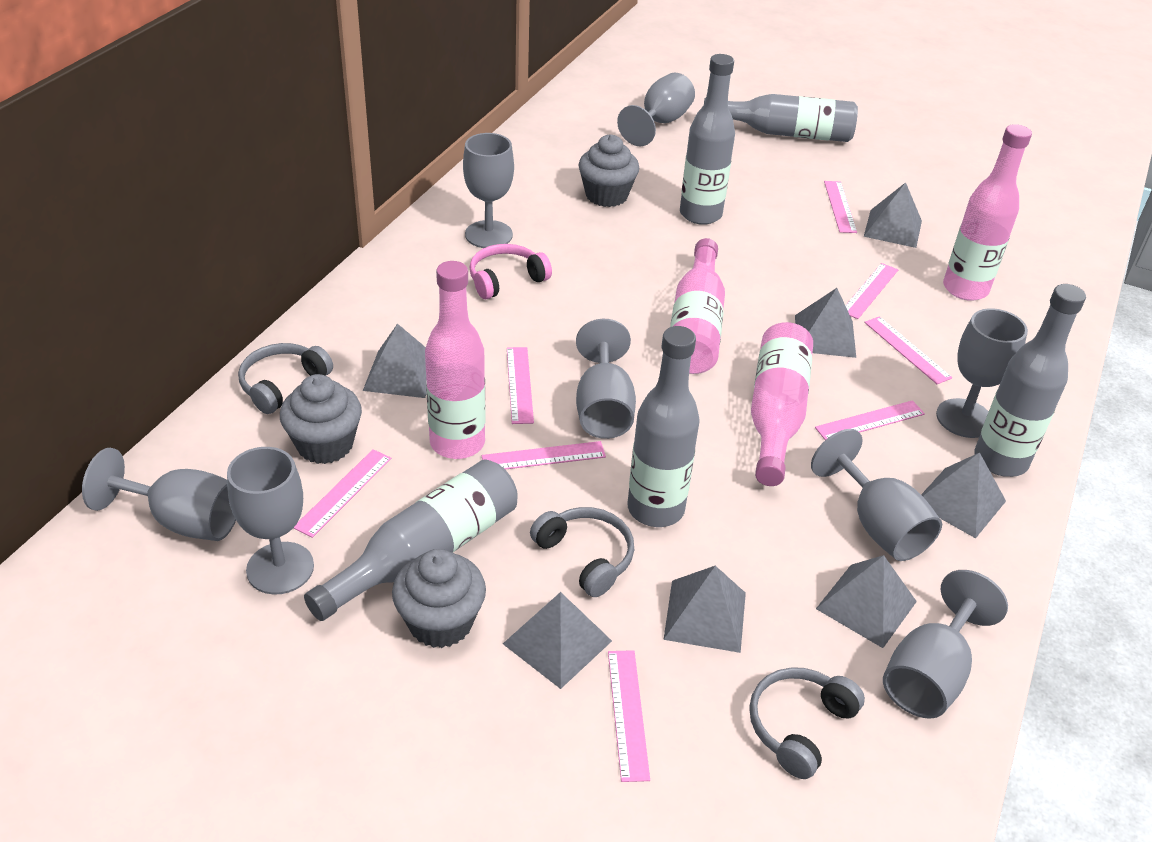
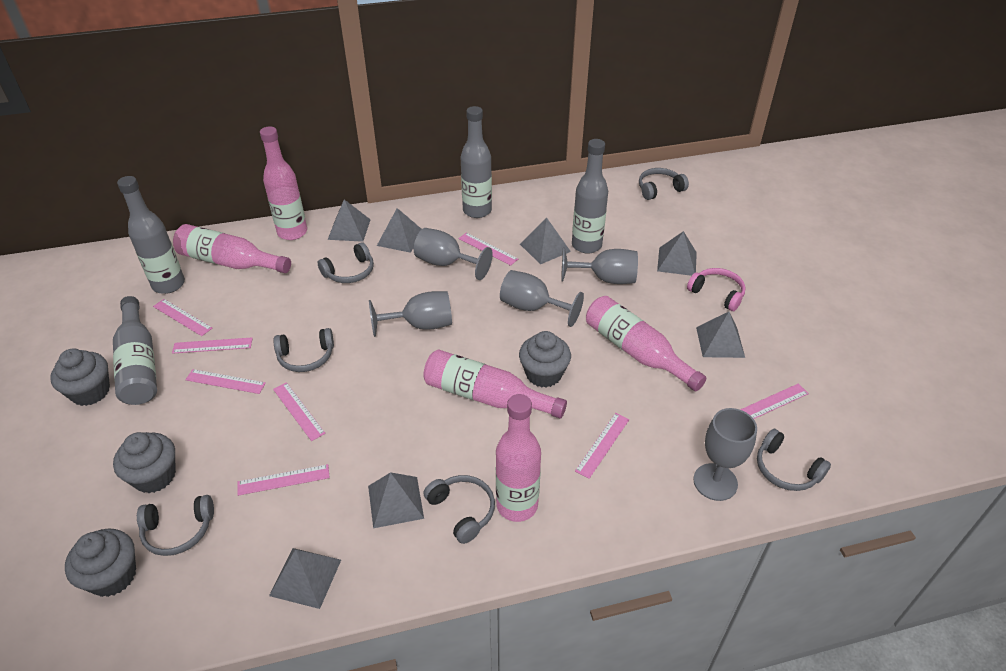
grey bottle: [304,460,517,621] [627,326,700,527] [680,54,735,225] [704,94,858,142] [974,284,1086,477] = 5 -> [113,296,157,405] [117,176,185,294] [460,106,492,218] [572,139,608,254] = 4
grey cupcake: [280,374,362,464] [392,549,486,648] [578,135,639,207] = 3 -> [50,349,110,406] [65,529,136,597] [113,432,176,493] [519,331,571,388] = 4
grey goblet: [82,448,236,541] [227,447,314,594] [463,133,514,248] [576,319,636,439] [617,73,695,146] [811,429,942,561] [883,570,1008,719] [936,308,1028,438] = 8 -> [369,291,452,337] [414,228,492,280] [500,270,584,327] [561,247,638,284] [693,408,757,501] = 5
grey headphones: [238,343,333,414] [530,507,634,597] [749,667,865,779] = 3 -> [137,495,214,556] [273,328,334,372] [318,242,374,283] [423,475,495,544] [639,168,689,200] [757,429,831,491] = 6
pink bottle: [425,261,486,459] [670,238,725,374] [751,322,813,486] [943,124,1032,301] = 4 -> [173,224,291,273] [260,127,307,240] [423,349,567,419] [496,394,541,522] [586,296,707,391] = 5

